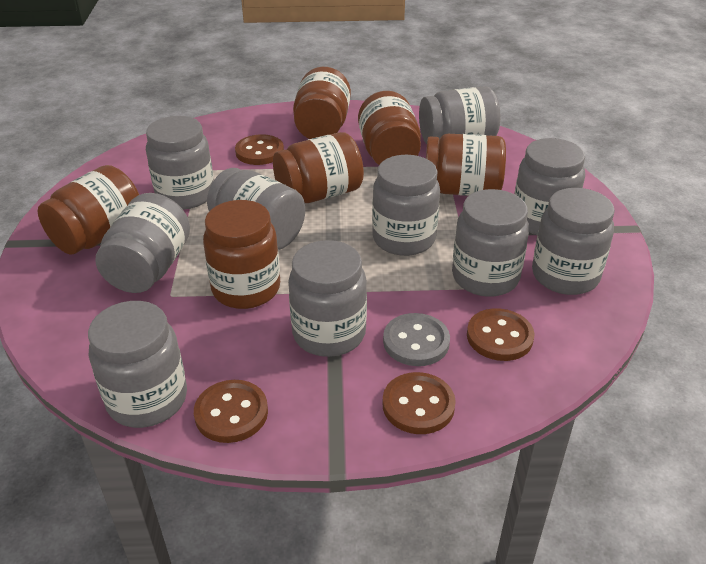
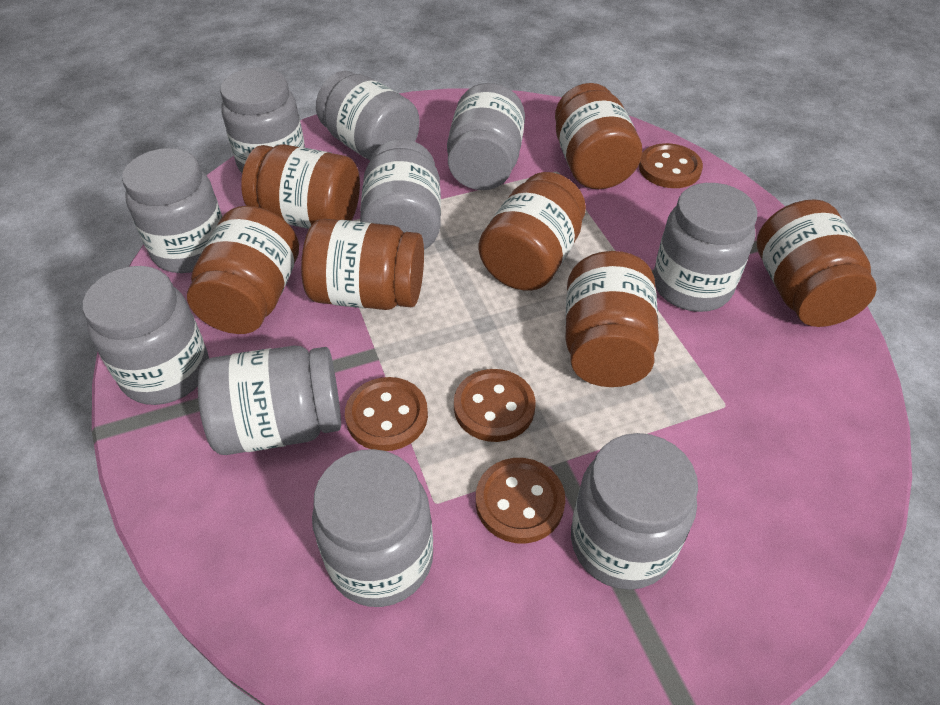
brown jar: [38,165,139,255] [203,200,280,309] [273,132,364,203] [293,67,351,139] [358,91,421,165] [426,134,506,196] = 6 -> [187,206,299,334] [241,144,360,229] [301,219,424,310] [479,172,586,291] [555,83,642,189] [565,251,659,387] [756,199,877,327] = 7
grey button: [383,313,450,366] = 1 -> none = 0

